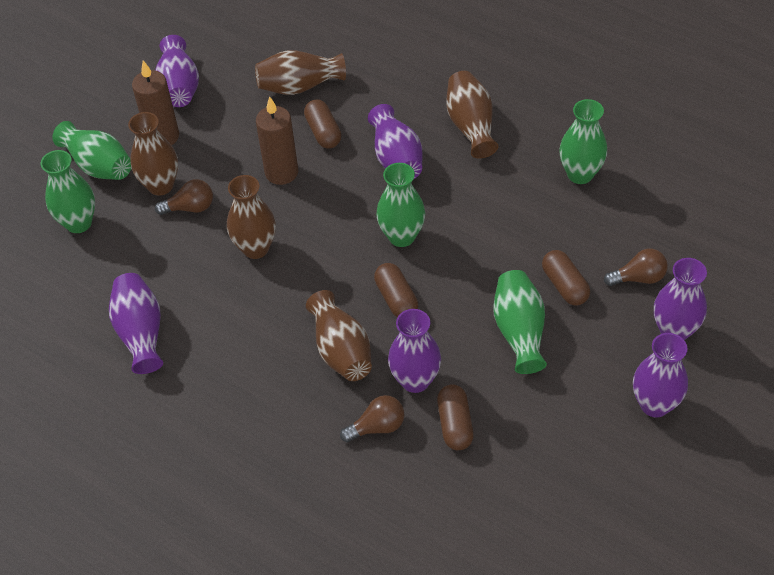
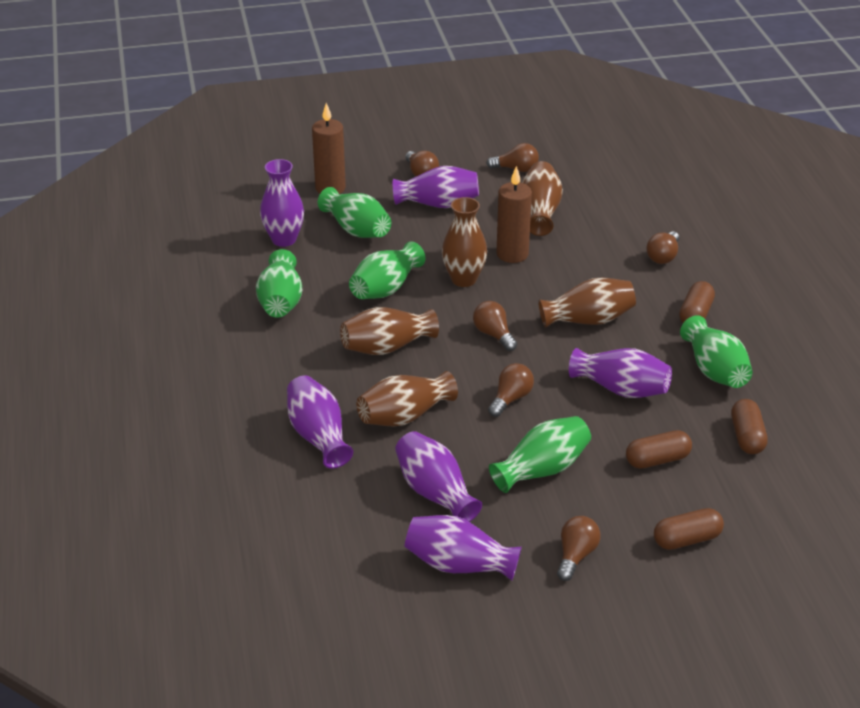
brown light bulb: [155,179,213,215] [340,395,404,442] [604,249,668,286] = 3 -> [405,151,439,177] [473,301,517,351] [486,143,539,172] [488,363,534,417] [557,516,600,581] [646,231,679,264] = 6

